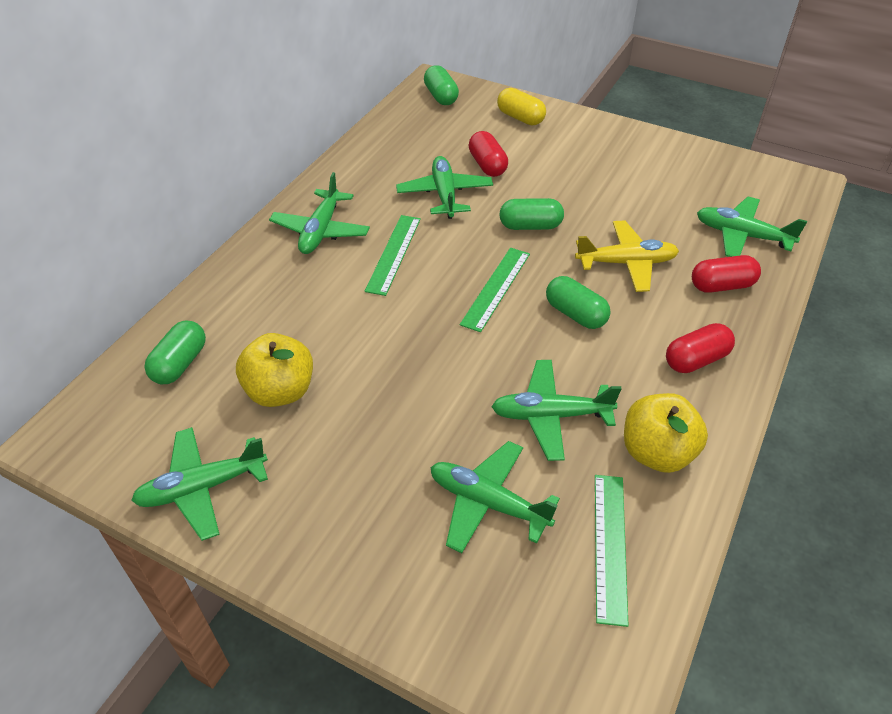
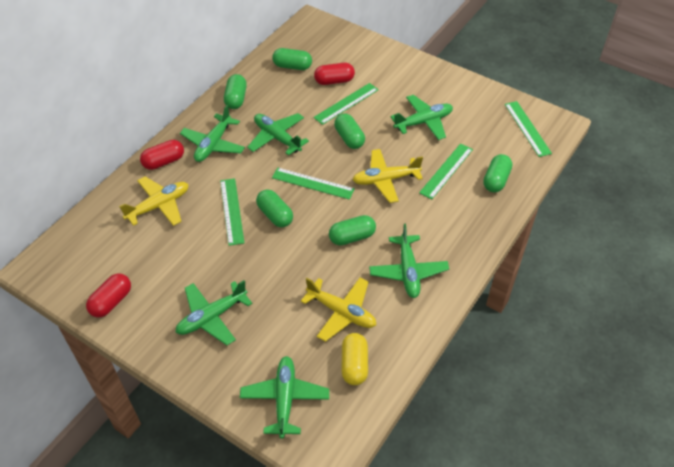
green capsule: [144,321,206,384] [424,65,459,105] [499,198,564,230] [546,276,611,329] = 4 -> [224,74,247,109] [256,189,293,227] [272,48,312,70] [329,215,376,245] [334,113,365,149] [483,154,512,192] = 6
green ruler: [365,215,421,296] [460,248,530,332] [595,475,629,627] = 3 -> [220,178,244,246] [272,168,355,200] [313,83,379,125] [419,143,473,199] [505,101,552,157] = 5
yellow apple: [236,333,313,407] [624,393,708,473] = 2 -> none = 0
yellow plane: [575,221,679,292] = 1 -> [119,176,188,226] [301,277,376,342] [352,149,423,203] = 3

